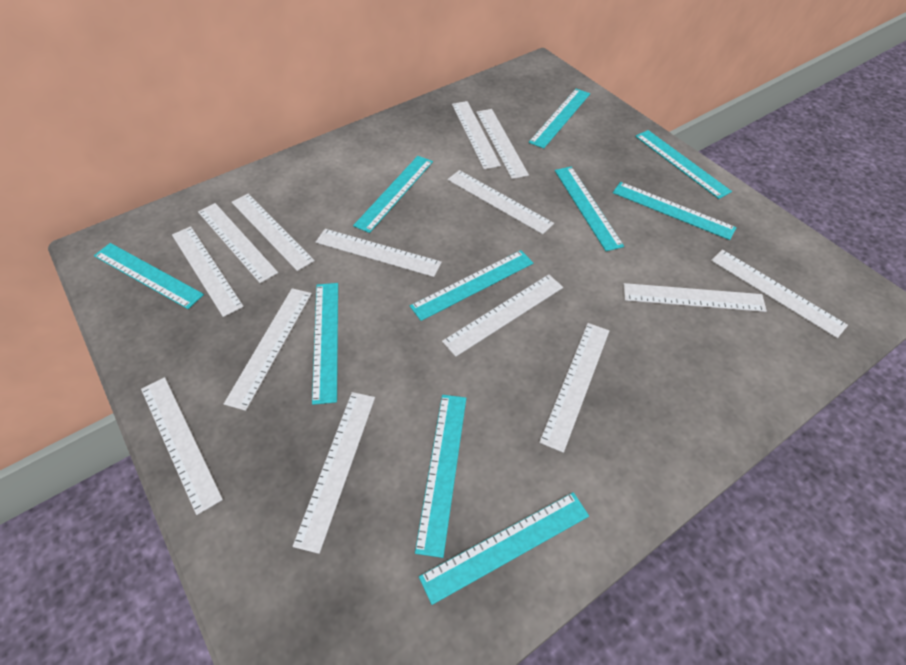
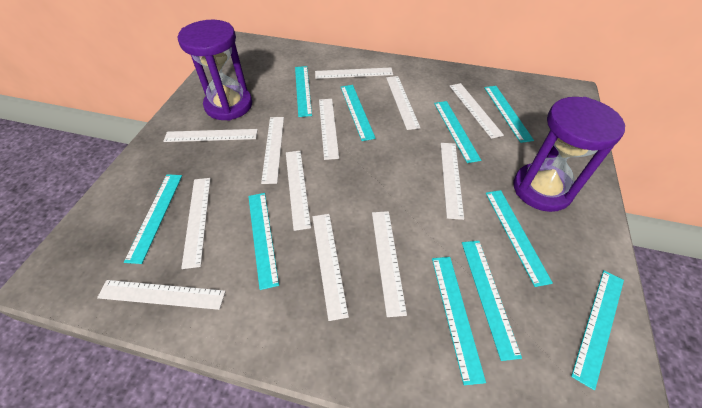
purple hourglass: none = 0 -> [178,20,252,121] [513,97,625,212] = 2
white ruler: [141,377,223,515] [172,226,244,317] [198,203,278,283] [224,288,312,411] [232,194,315,271] [293,392,375,554] [316,229,442,277] [442,274,563,357] [447,170,554,234] [452,101,501,169] [476,109,529,179] [539,323,609,453] [623,283,767,312] [711,250,848,338] = 14 -> [97,280,226,310] [163,129,258,142] [181,178,211,269] [261,117,284,184] [286,151,311,231] [312,214,349,321] [315,67,393,79] [319,99,339,160] [372,211,407,317] [386,76,420,130] [441,143,464,220] [450,83,504,139] = 12

